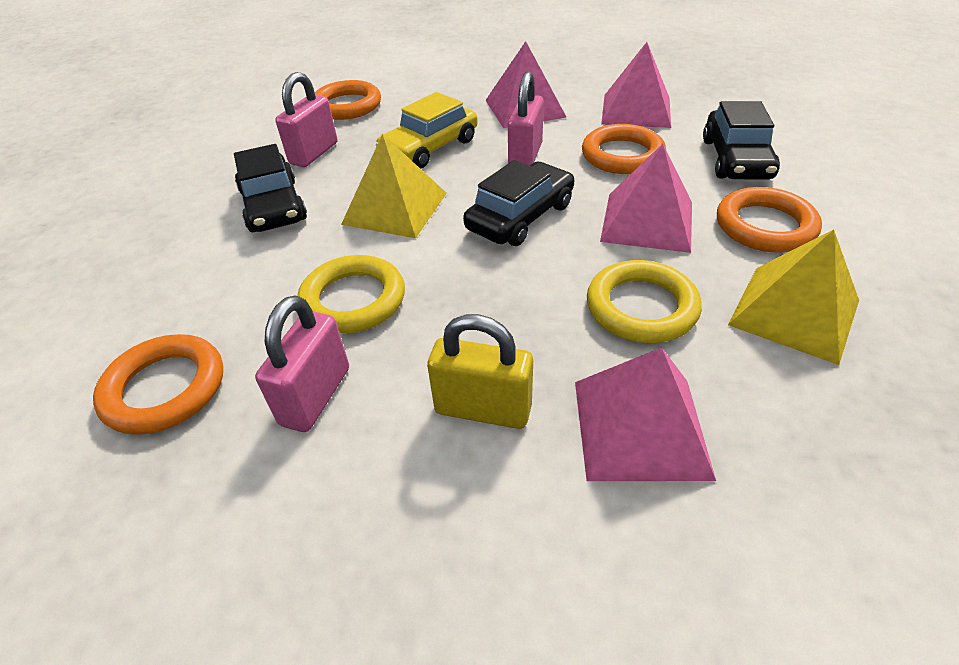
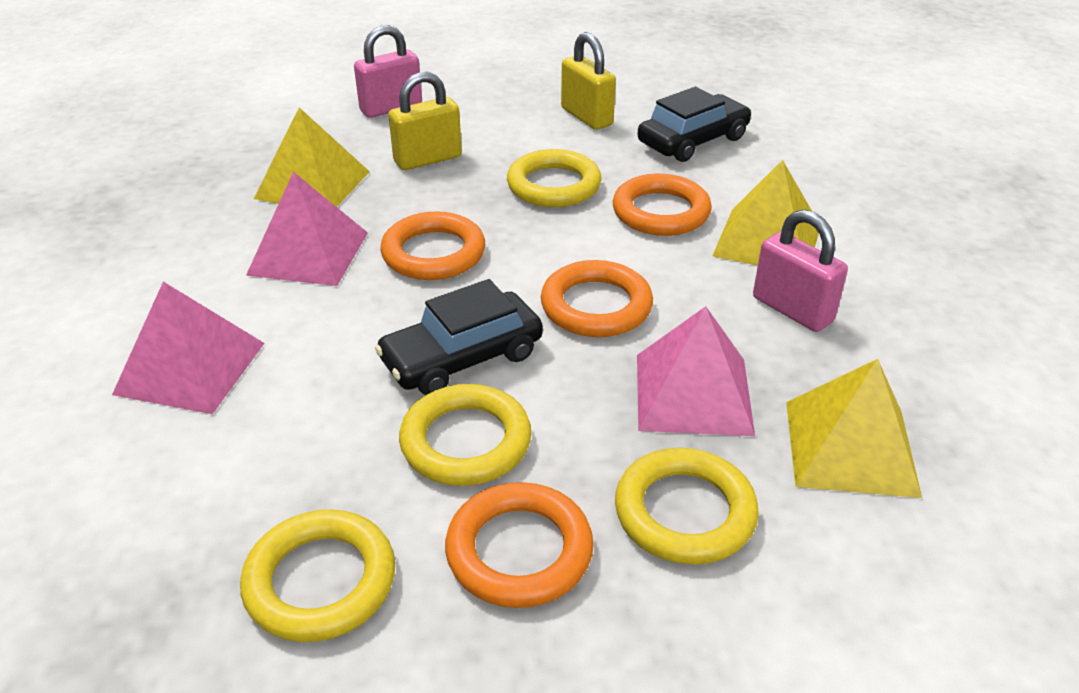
black car: [234,144,307,232] [463,160,574,246] [703,101,780,180] = 3 -> [375,279,543,395] [637,87,751,162] = 2
pink padlock: [255,295,349,432] [275,72,337,167] [508,72,544,166] = 3 -> [354,25,422,118] [753,209,848,332] = 2
pink pyramid: [485,41,567,128] [575,347,716,481] [600,144,692,253] [601,42,671,128] = 4 -> [112,282,265,414] [246,172,368,286] [637,306,755,436] = 3
yellow car: [376,92,478,169] = 1 -> none = 0
yellow padlock: [427,314,533,429] = 1 -> [388,72,462,170] [561,32,616,130] = 2
yellow pyramid: [341,134,447,238] [728,229,859,365] = 2 -> [254,107,370,207] [712,160,819,266] [786,359,922,498] = 3
yellow ring: [297,255,405,334] [587,260,702,343] = 2 -> [240,509,395,642] [399,384,532,486] [507,149,601,207] [615,448,759,565] = 4

